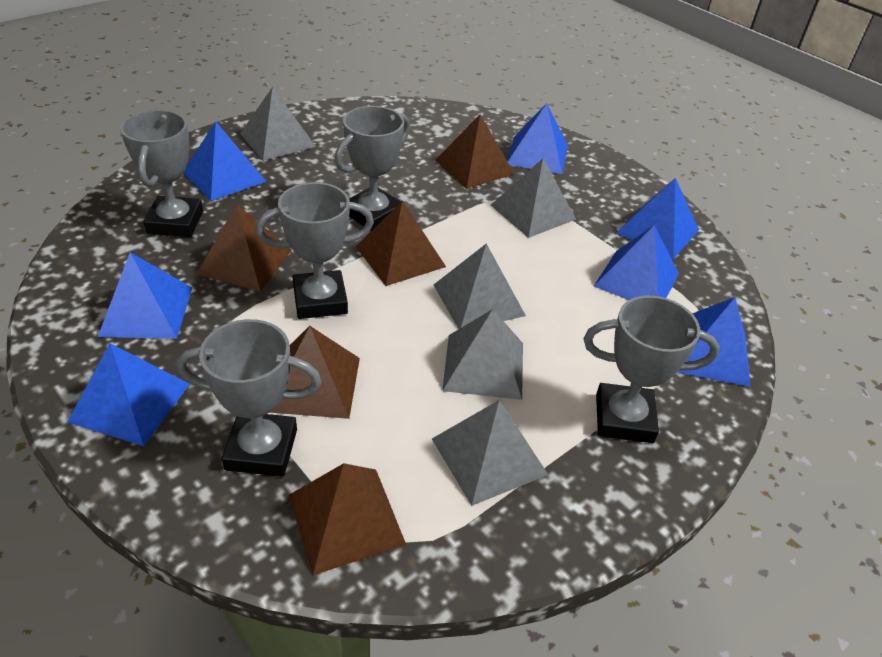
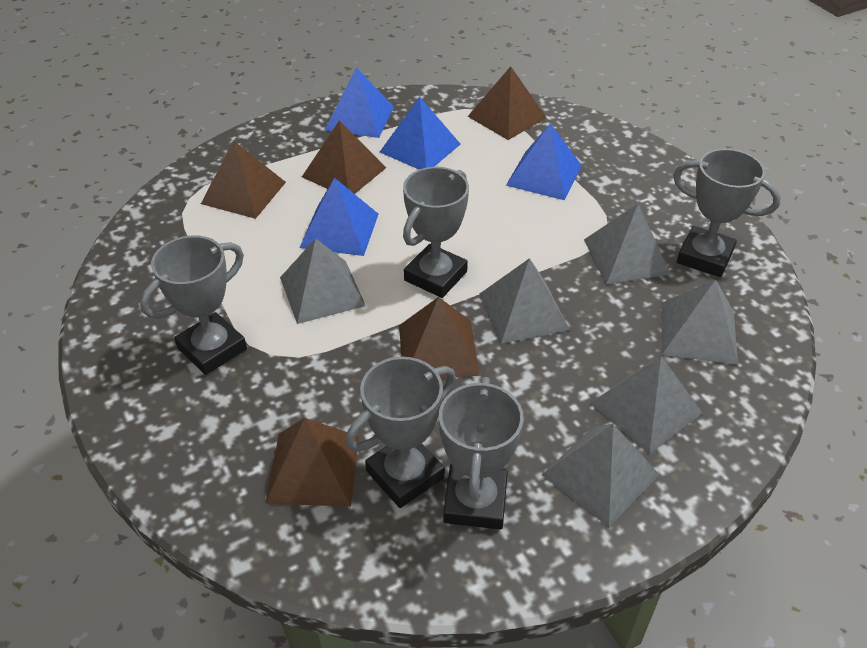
blue pyramid: [67,343,190,446] [98,252,192,339] [184,122,267,201] [507,103,568,174] [594,225,679,300] [616,178,699,259] [677,297,751,387] = 7 -> [300,178,379,256] [325,68,394,138] [380,97,460,169] [506,123,582,200] = 4
grey pyramid: [240,87,316,161] [432,400,548,506] [434,243,526,329] [442,309,523,400] [491,158,576,238] = 5 -> [280,238,366,324] [480,258,570,344] [542,424,660,527] [584,204,671,284] [590,356,702,454] [662,280,738,365] = 6

